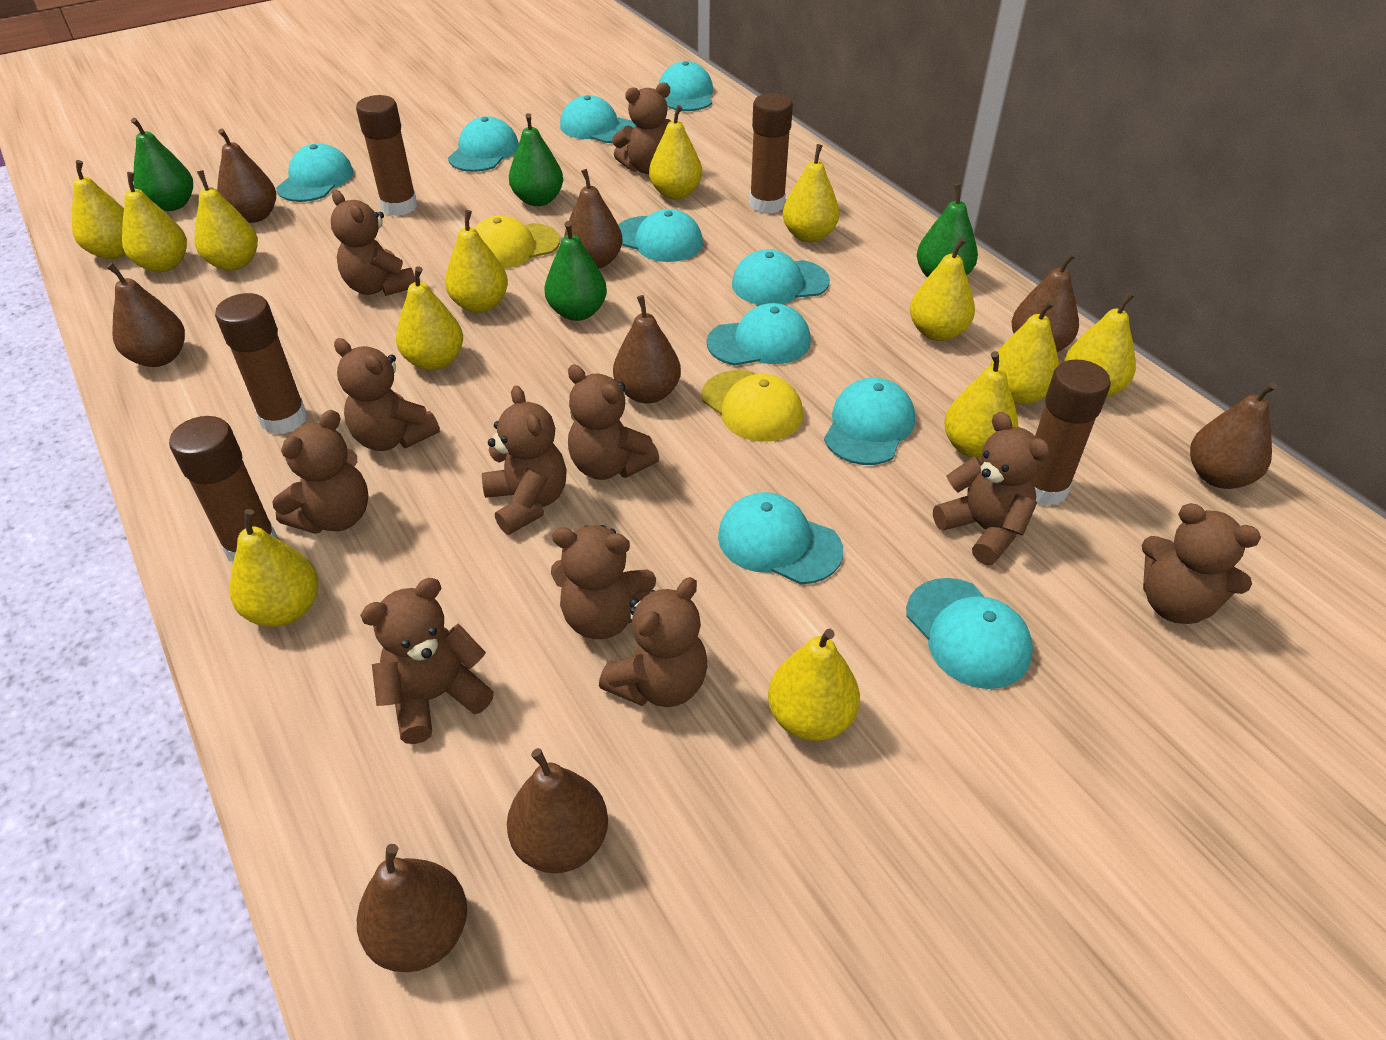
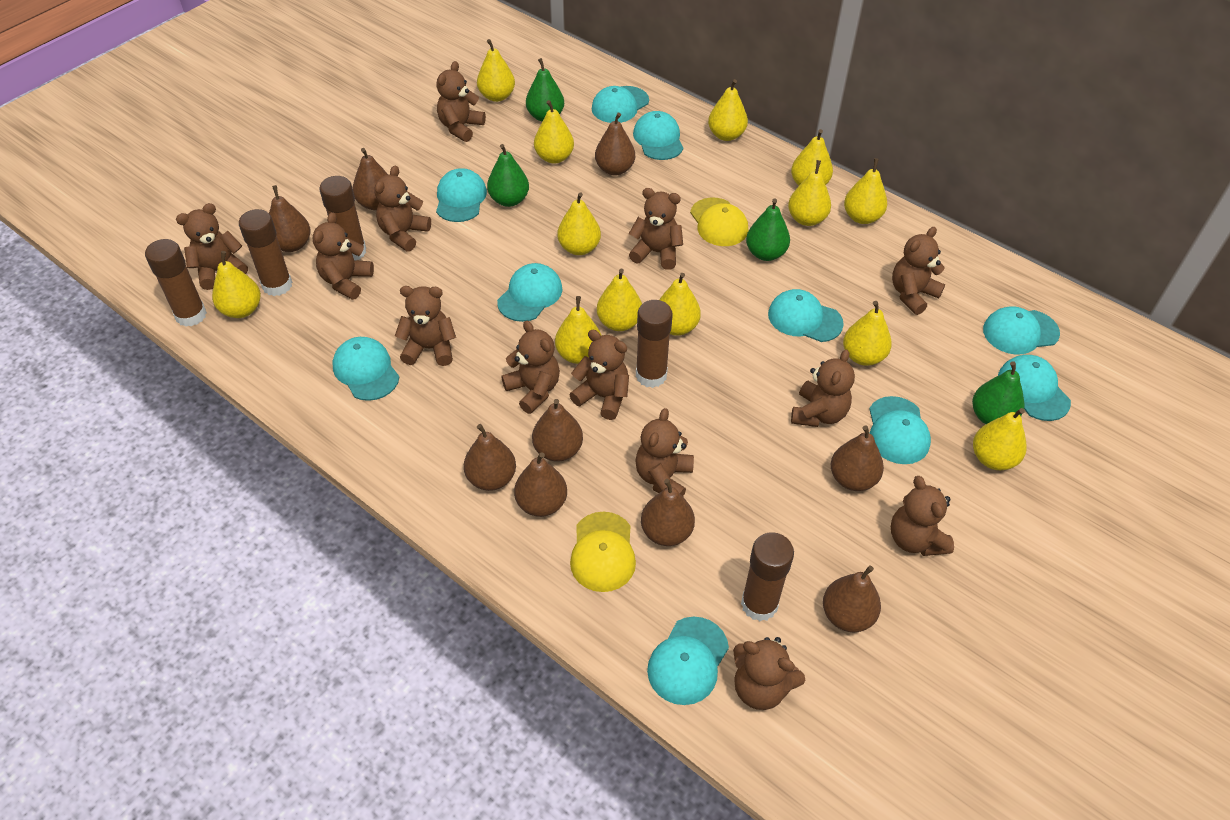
brown pear: [106,263,185,367] [217,129,276,223] [357,844,467,972] [507,748,608,873] [564,169,623,269] [613,295,681,404] [1011,252,1079,352] [1190,382,1277,489] = 8 -> [269,185,310,252] [352,148,388,210] [464,424,516,491] [514,452,567,517] [532,399,583,462] [595,113,635,176] [641,479,695,546] [823,565,881,632] [831,425,884,491] = 9
brown teddy bear: [272,410,368,534] [331,190,415,296] [334,338,440,451] [360,578,494,744] [482,385,567,535] [551,525,656,639] [568,365,659,480] [599,577,707,707] [612,82,671,174] [933,412,1050,565] [1142,503,1261,624] = 11 -> [176,203,248,290] [313,212,374,300] [374,166,431,251] [395,286,456,366] [436,61,486,142] [501,320,560,414] [570,330,629,420] [629,188,683,270] [635,408,694,496] [733,637,805,710] [791,350,855,427] [891,476,954,556] [892,227,945,315] = 13

